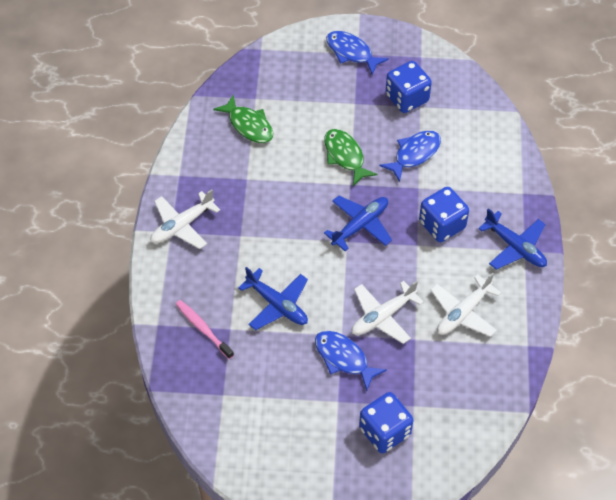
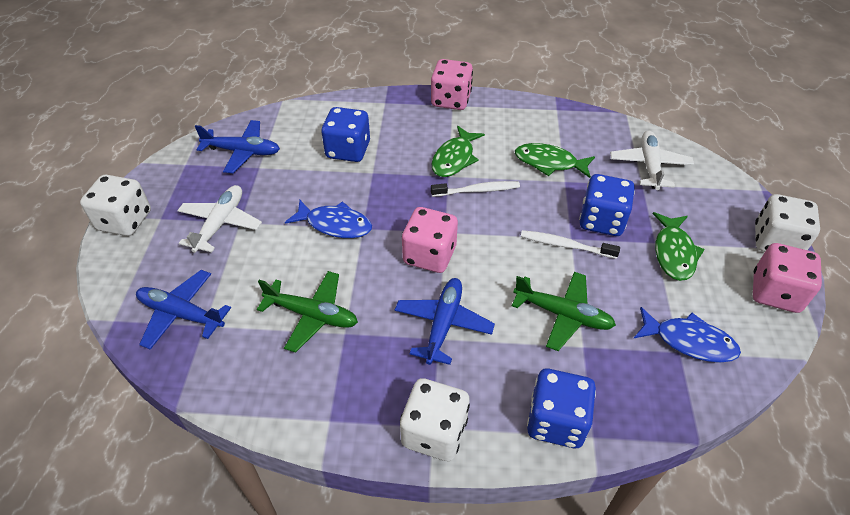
blue fish: [315,331,387,391] [326,31,389,75] [379,130,441,182] = 3 -> [285,200,372,238] [634,307,741,363] = 2
green fish: [213,95,273,143] [324,129,378,186] = 2 -> [431,126,485,177] [515,143,595,178] [653,212,705,281] = 3
green plane: none = 0 -> [257,271,358,353] [512,272,616,351] = 2
pink dice: none = 0 -> [402,207,458,273] [431,59,473,110] [753,243,822,313] = 3
pink toothbrush: [176,300,234,359] = 1 -> none = 0
white dice: none = 0 -> [80,175,151,236] [400,378,470,461] [755,194,820,252] = 3
white plane: [150,189,220,249] [352,281,424,344] [430,272,501,337] = 3 -> [177,185,262,253] [610,131,694,190] = 2
white toothbrush: none = 0 -> [431,181,520,197] [521,230,620,259] = 2

